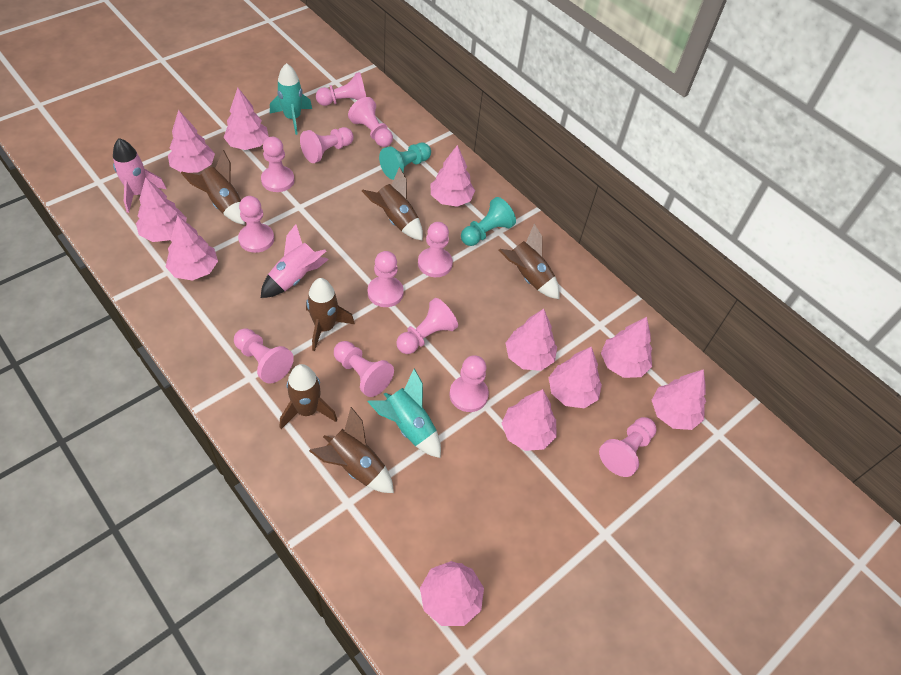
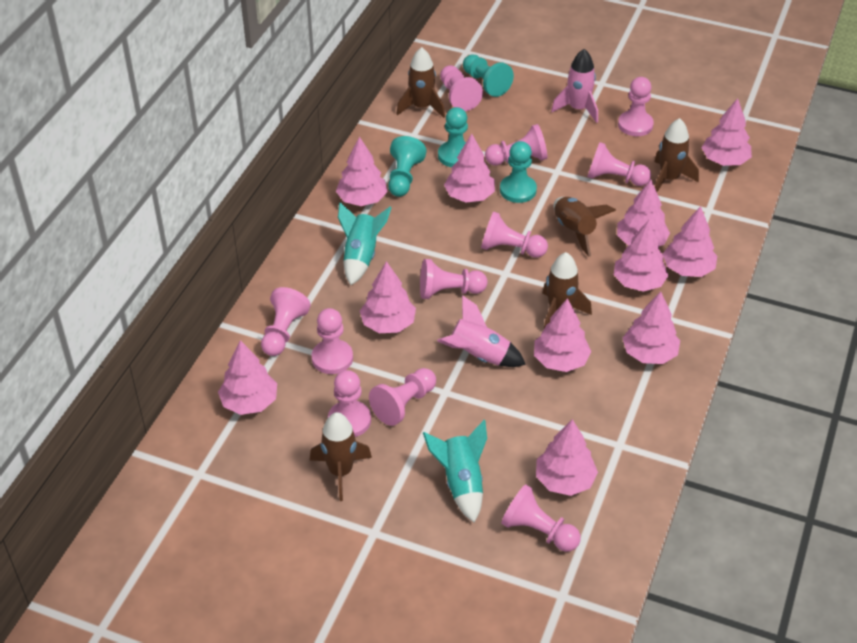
brown rocket: [181,150,245,225] [280,364,337,429] [306,278,355,351] [309,407,394,493] [362,167,423,241] [499,224,560,299] = 6 -> [310,412,372,501] [397,47,445,118] [542,252,592,328] [554,197,616,257] [654,118,699,192] = 5
pink pawn: [234,328,294,384] [238,196,274,253] [261,137,295,192] [300,127,354,163] [316,72,366,106] [334,341,394,397] [348,97,393,147] [368,251,404,307] [396,298,458,354] [418,222,453,277] [450,355,489,412] [599,417,657,477] = 12 -> [261,287,311,356] [312,308,353,374] [328,370,371,437] [369,368,436,426] [420,259,488,299] [440,65,483,111] [481,211,548,258] [485,124,547,165] [501,484,581,552] [587,142,651,186] [618,77,654,136] = 11
turquoise pawn: [379,143,431,180] [461,197,516,246] = 2 -> [388,136,427,197] [438,107,468,167] [463,54,514,97] [500,141,537,203] = 4

